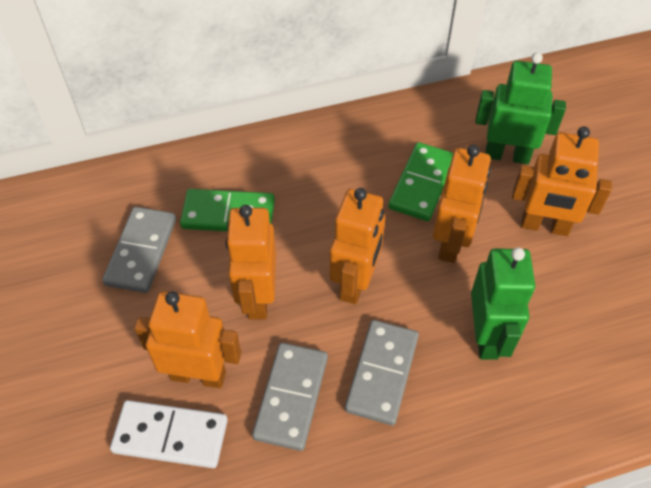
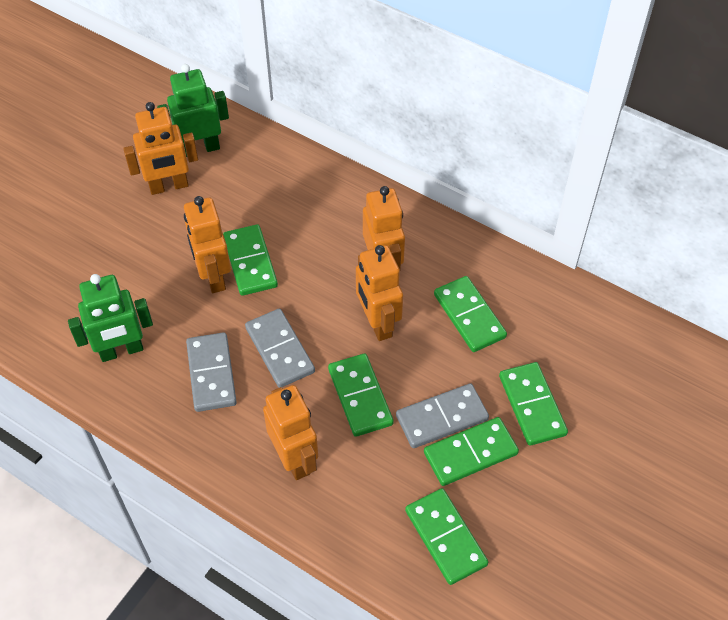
green domino: [180,189,275,231] [388,142,453,221] = 2 -> [223,224,278,296] [328,353,393,437] [405,488,488,585] [424,417,519,486] [434,276,507,352] [499,362,568,446] = 6
white domino: [110,400,228,468] = 1 -> none = 0

